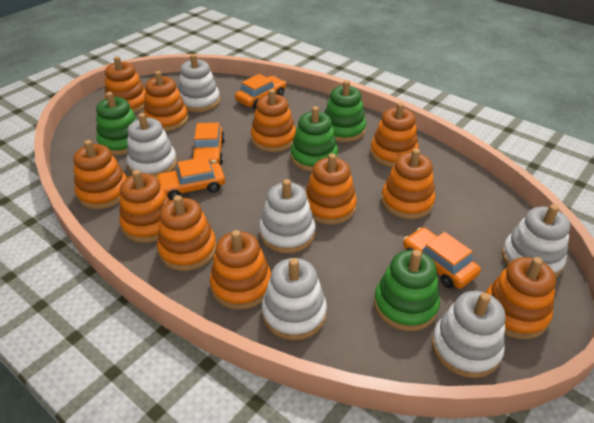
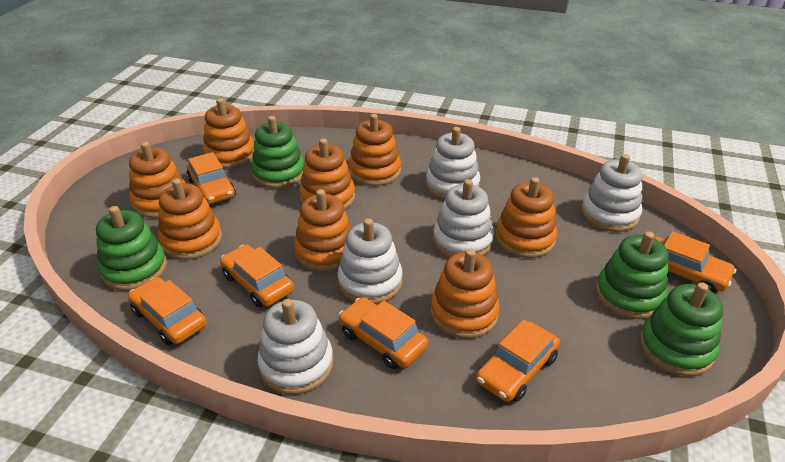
orange car: [156,157,225,200] [191,123,225,165] [235,74,286,109] [403,227,481,289] = 4 -> [128,277,207,345] [186,152,236,204] [220,244,294,307] [338,297,428,369] [476,320,560,402] [655,231,736,293] = 6
orange stacking toy: [73,140,127,209] [105,56,146,113] [119,170,170,243] [144,71,188,131] [157,195,216,271] [210,230,271,310] [251,89,296,152] [305,153,357,225] [370,103,419,167] [381,148,435,219] [486,257,556,339] = 11 -> [129,142,186,218] [158,179,222,260] [203,98,254,168] [294,189,351,272] [299,138,355,210] [349,114,401,186] [430,249,500,339] [495,177,557,258] = 8
white stacking toy: [127,113,177,177] [179,54,220,112] [259,179,316,253] [262,258,327,340] [432,291,505,378] [502,204,570,277] = 6 -> [258,299,334,395] [337,218,403,304] [426,127,480,200] [433,179,494,258] [581,154,642,232] = 5

